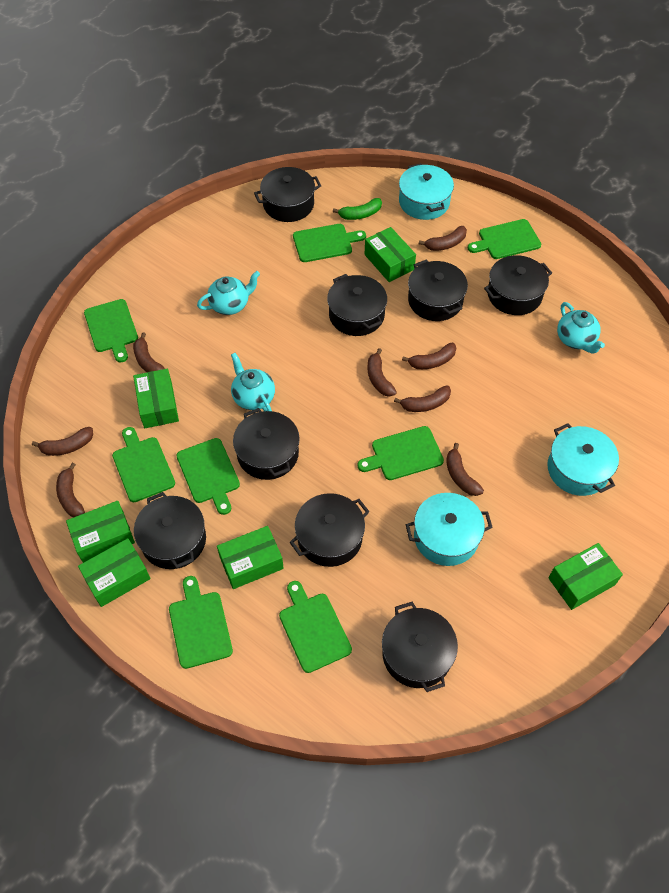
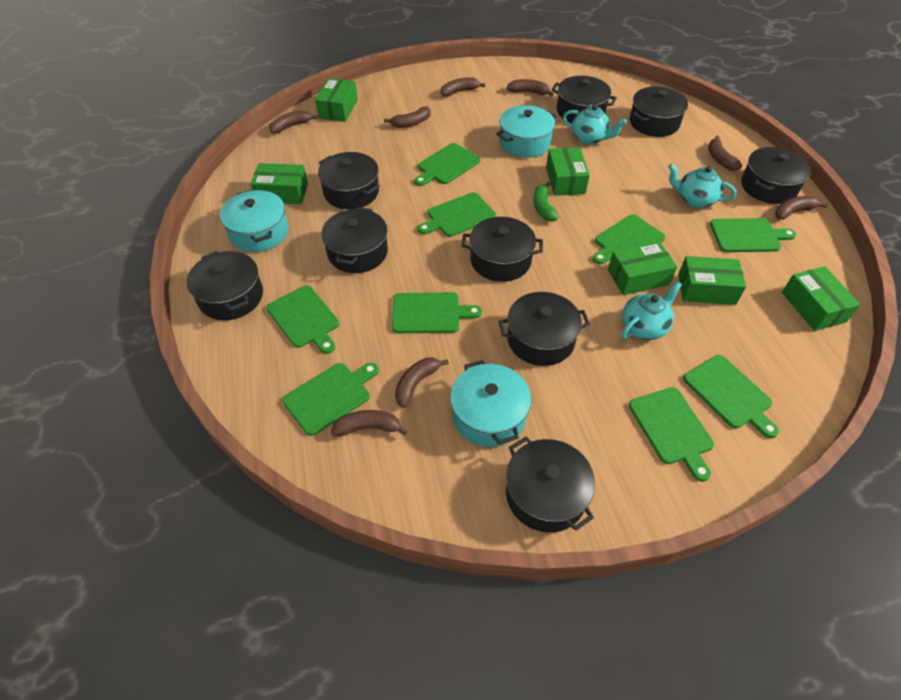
black pot: [134,492,206,569] [233,408,300,480] [254,167,321,222] [289,493,370,567] [327,274,387,336] [382,602,458,692] [408,259,468,321] [484,255,552,315] = 8 -> [187,251,263,320] [318,152,380,209] [321,207,388,273] [462,217,543,282] [498,292,590,366] [506,437,595,533] [551,76,617,123] [630,86,688,137] [741,147,811,204] = 9
green cutting board: [84,299,138,363] [112,427,175,502] [169,576,233,669] [176,438,240,515] [279,581,352,673] [293,224,366,262] [357,426,444,480] [468,219,541,259] = 8 -> [266,285,339,354] [282,363,379,436] [392,292,482,333] [414,143,480,186] [418,192,496,237] [592,214,665,265] [629,387,714,482] [683,355,779,438] [710,218,796,252] = 9

